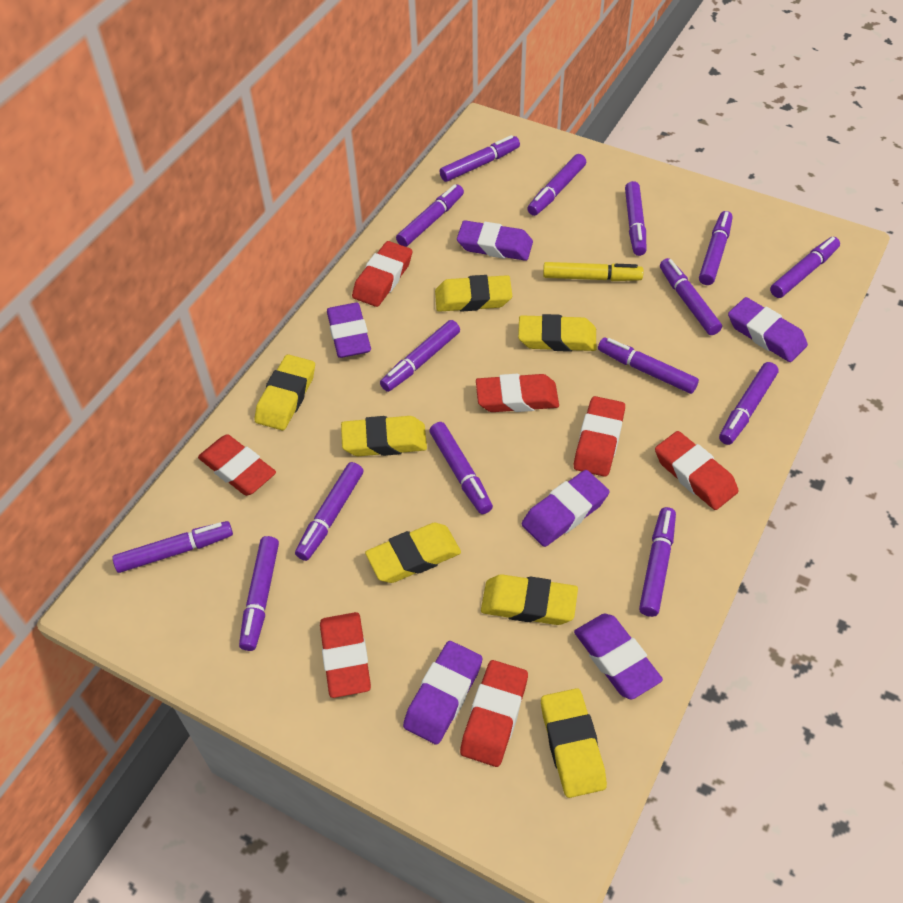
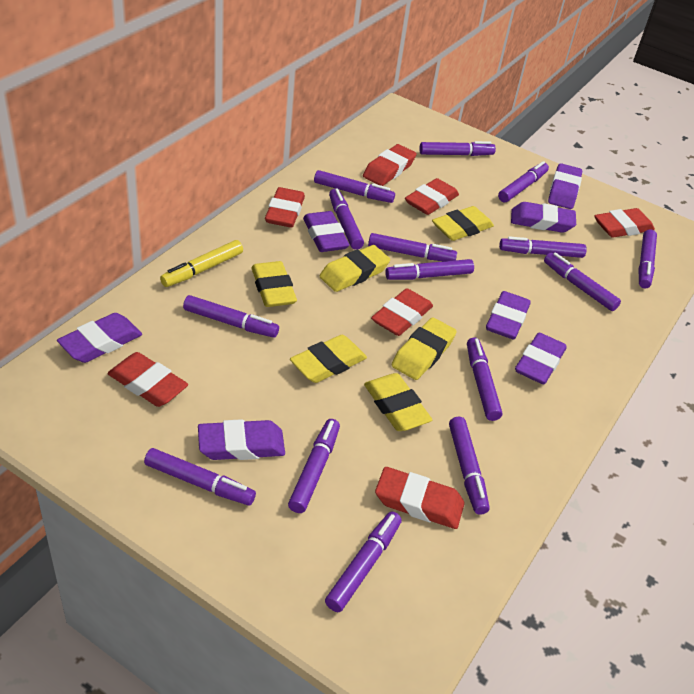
purple eraser: [327,303,371,358] [403,641,482,745] [457,221,533,261] [522,470,609,547] [574,614,663,699] [728,297,808,362] = 6 -> [57,313,142,363] [198,419,285,460] [303,211,349,252] [486,291,531,340] [511,202,576,233] [515,333,566,384] [548,163,582,209] = 7
yellow eraser: [255,354,315,430] [341,416,427,456] [365,523,461,583] [435,275,512,312] [481,574,578,625] [518,314,596,352] [541,688,607,798] = 7 -> [251,261,297,307] [290,335,367,383] [319,245,390,292] [364,373,432,431] [392,317,457,380] [432,206,494,241] = 6

